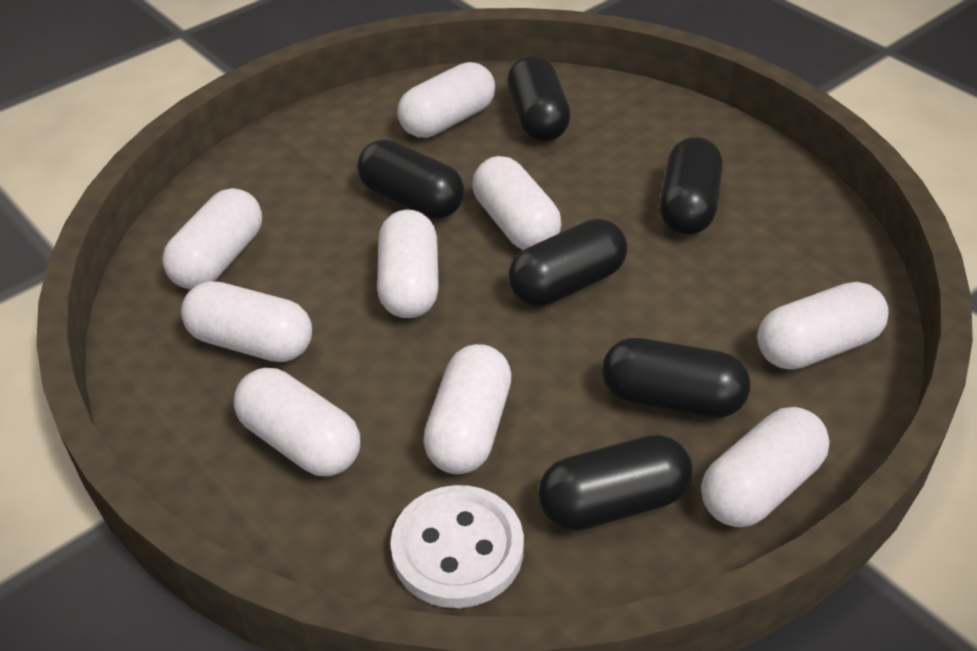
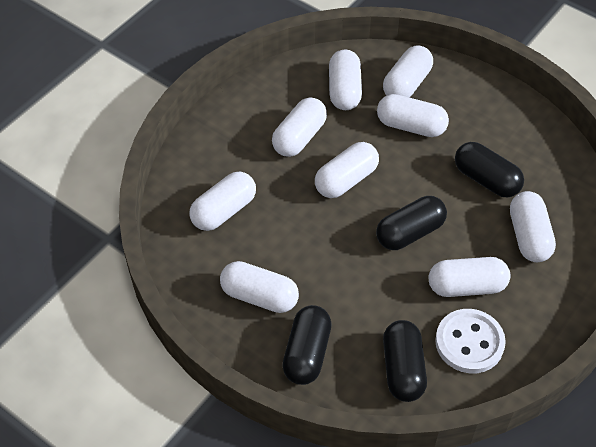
black capsule: [357,140,464,219] [507,55,571,141] [508,219,627,307] [538,434,692,531] [602,338,750,418] [659,137,723,235] = 6 -> [282,305,331,385] [376,196,447,250] [383,320,427,402] [455,142,524,197] = 4

